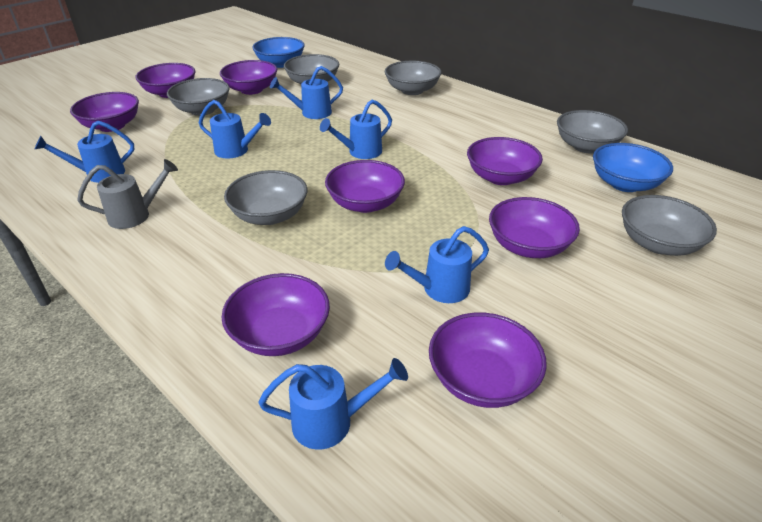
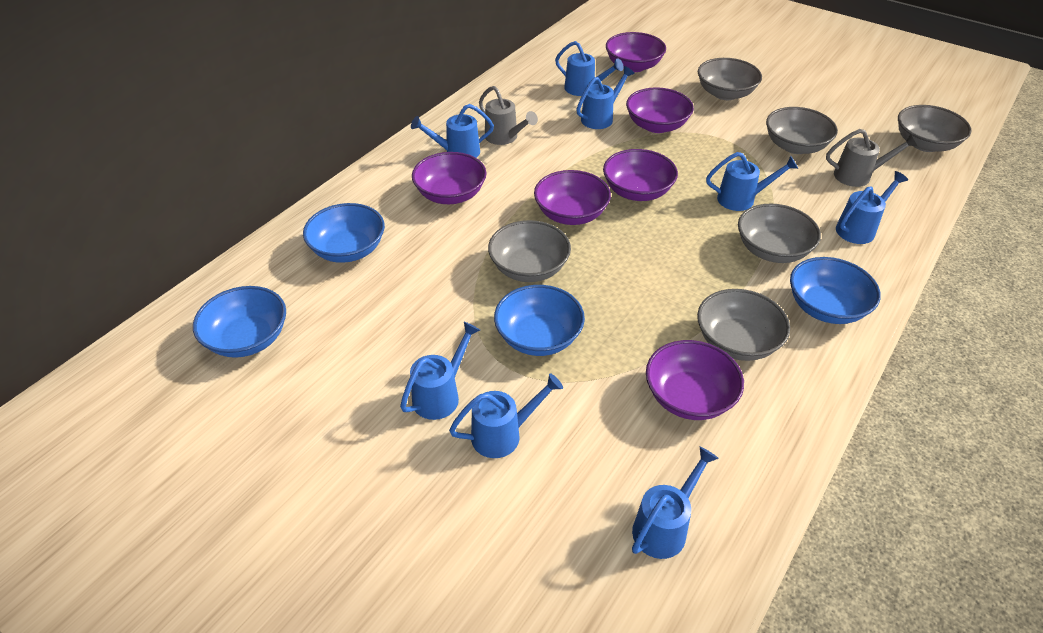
blue bowl: [252,37,305,68] [593,143,673,192] = 2 -> [193,286,286,358] [303,203,385,263] [494,285,585,356] [790,257,881,324] = 4
blue watering can: [35,121,134,183] [199,100,271,158] [258,358,408,450] [270,66,343,119] [320,99,392,159] [385,226,489,303] = 6 -> [400,322,480,420] [411,104,494,158] [449,373,563,458] [555,41,624,96] [576,66,635,129] [632,446,719,559] [706,152,798,211] [836,171,908,244] = 8
grey watering can: [77,159,178,229] = 1 -> [479,86,538,145] [826,129,917,187] = 2
purple bowl: [70,92,139,132] [135,63,195,98] [220,60,277,95] [221,273,330,356] [325,160,405,213] [429,313,547,408] [467,137,543,185] [489,197,580,258] = 8 -> [412,152,486,204] [534,170,611,225] [603,149,678,201] [606,32,666,72] [626,87,694,133] [646,340,744,420] = 6

